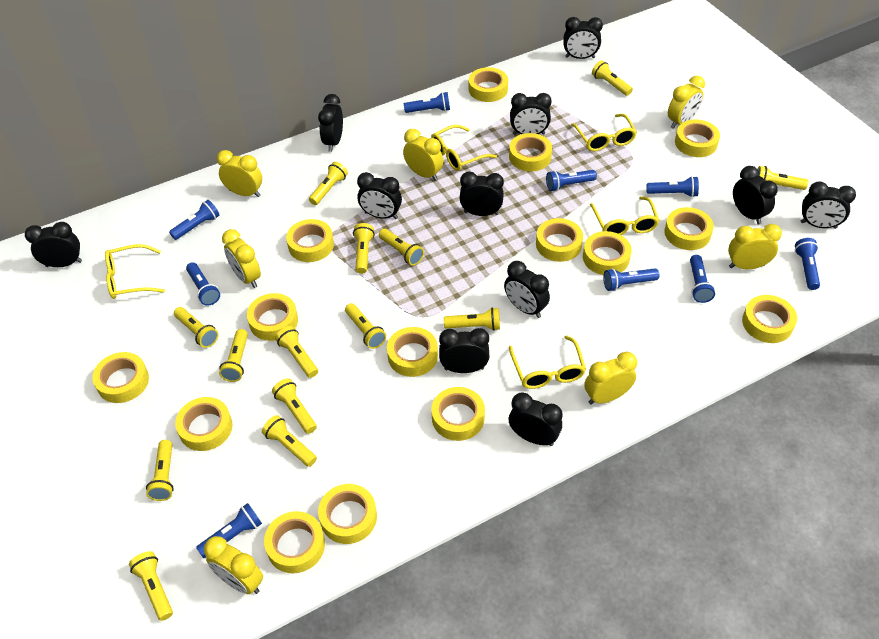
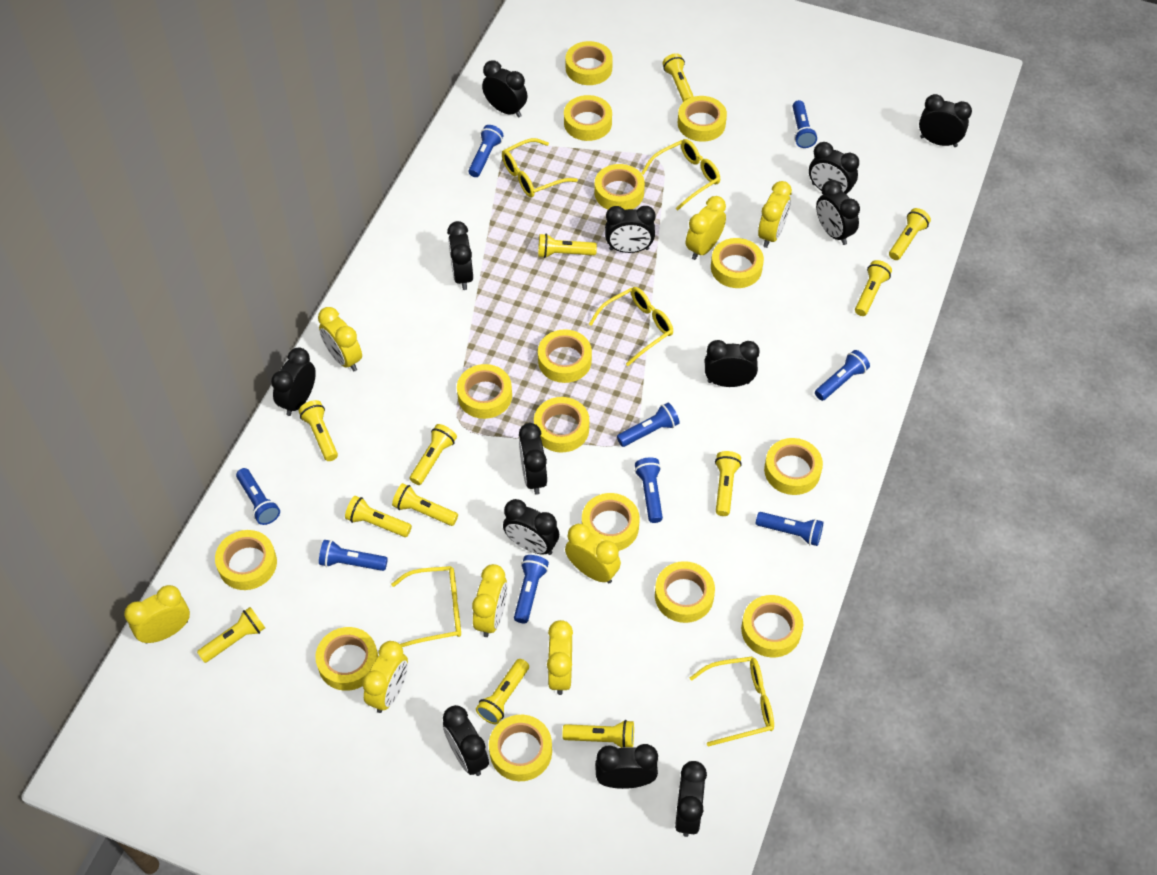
black clock: [25,222,82,267] [318,94,343,152] [357,172,402,219] [439,328,489,373] [459,171,504,216] [504,261,550,318] [509,392,563,446] [510,93,552,135] [563,17,603,59] [733,166,778,225] [801,181,856,229] = 11 -> [271,348,316,416] [443,705,489,776] [447,221,473,290] [482,60,527,118] [503,499,559,555] [519,423,547,495] [595,744,658,789] [605,206,656,253] [675,761,707,837] [705,340,760,387] [809,142,859,195] [816,180,860,245] [919,94,972,147] = 13
yellow clock: [204,536,263,594] [217,150,262,197] [222,229,261,288] [403,129,443,181] [584,352,637,405] [668,76,705,129] [728,224,782,269] = 7 -> [124,585,190,643] [318,307,362,372] [362,641,408,713] [472,564,507,637] [547,620,573,695] [565,524,621,583] [686,196,726,260] [758,181,792,248] = 8
yellow flashlight: [129,551,173,621] [146,440,174,501] [174,307,218,348] [219,329,248,382] [262,415,317,467] [272,379,317,434] [275,326,318,378] [309,162,348,205] [345,303,386,349] [353,223,375,274] [379,229,424,266] [444,307,500,331] [592,60,633,96] [758,166,808,190] = 14 -> [197,607,265,663] [299,400,338,461] [345,496,412,537] [392,483,458,526] [410,424,457,485] [476,659,529,724] [538,234,597,258] [562,720,634,748] [662,53,694,102] [715,451,742,516] [855,260,892,316] [889,208,931,260] = 12

